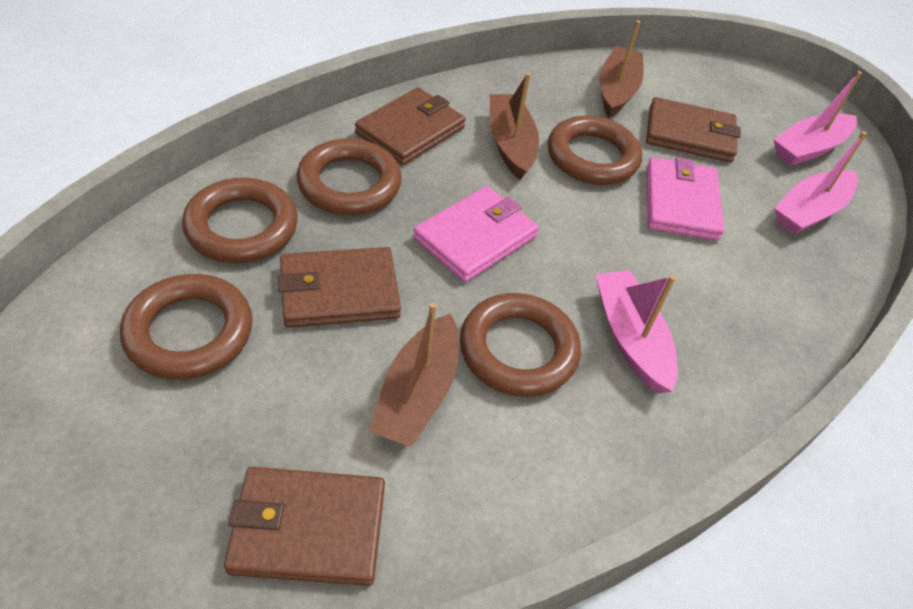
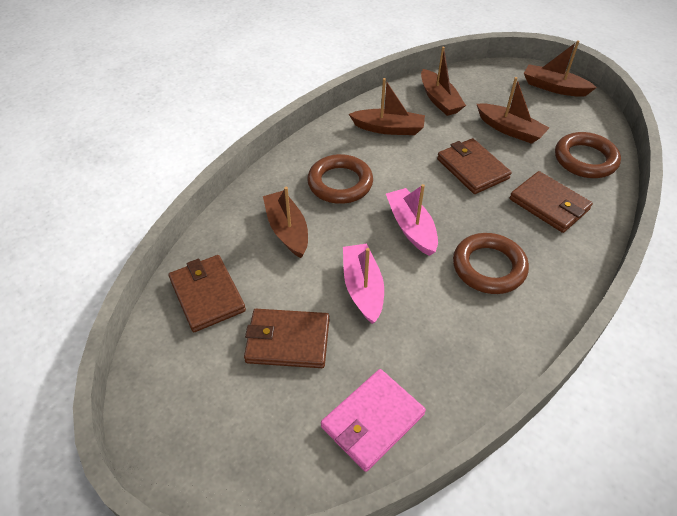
brown boat: [369,303,459,447] [490,73,539,180] [599,20,644,118] = 3 -> [263,187,308,258] [349,78,425,135] [421,47,466,116] [477,77,549,144] [524,40,597,97] = 5
brown ring: [120,274,253,380] [182,178,298,263] [297,138,402,215] [460,293,581,397] [548,115,642,185] = 5 -> [307,154,373,204] [453,233,529,294] [555,132,621,178] = 3
pink boat: [596,270,678,394] [773,71,862,166] [774,131,867,235] = 3 -> [343,244,384,324] [386,184,438,256] = 2
pink wallet: [413,186,539,282] [646,157,724,241] = 2 -> [321,369,426,472] = 1

